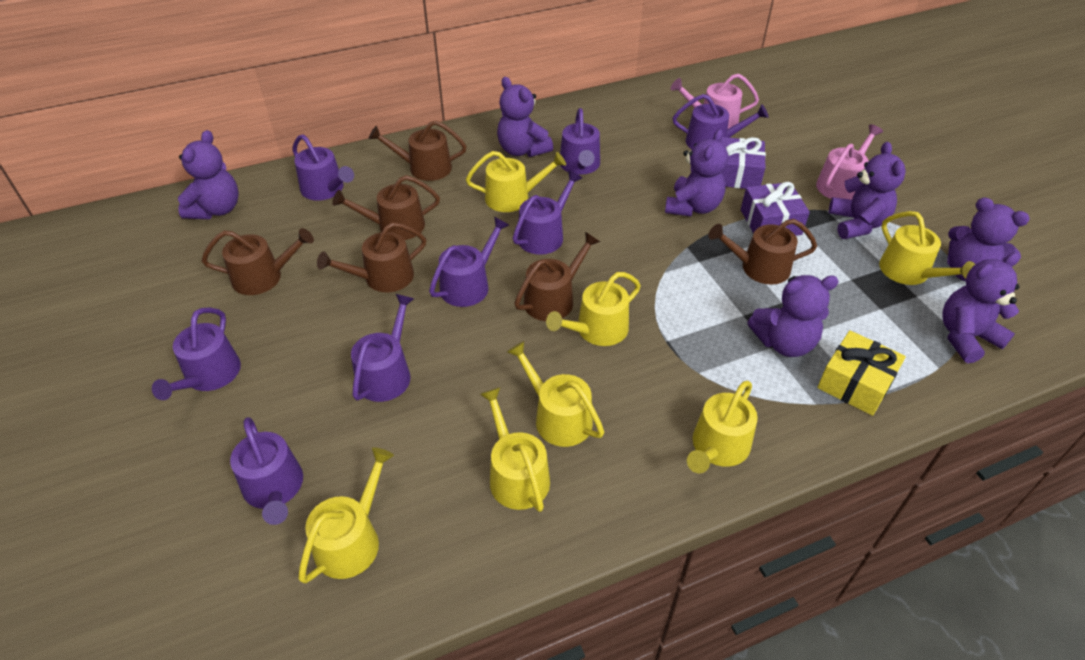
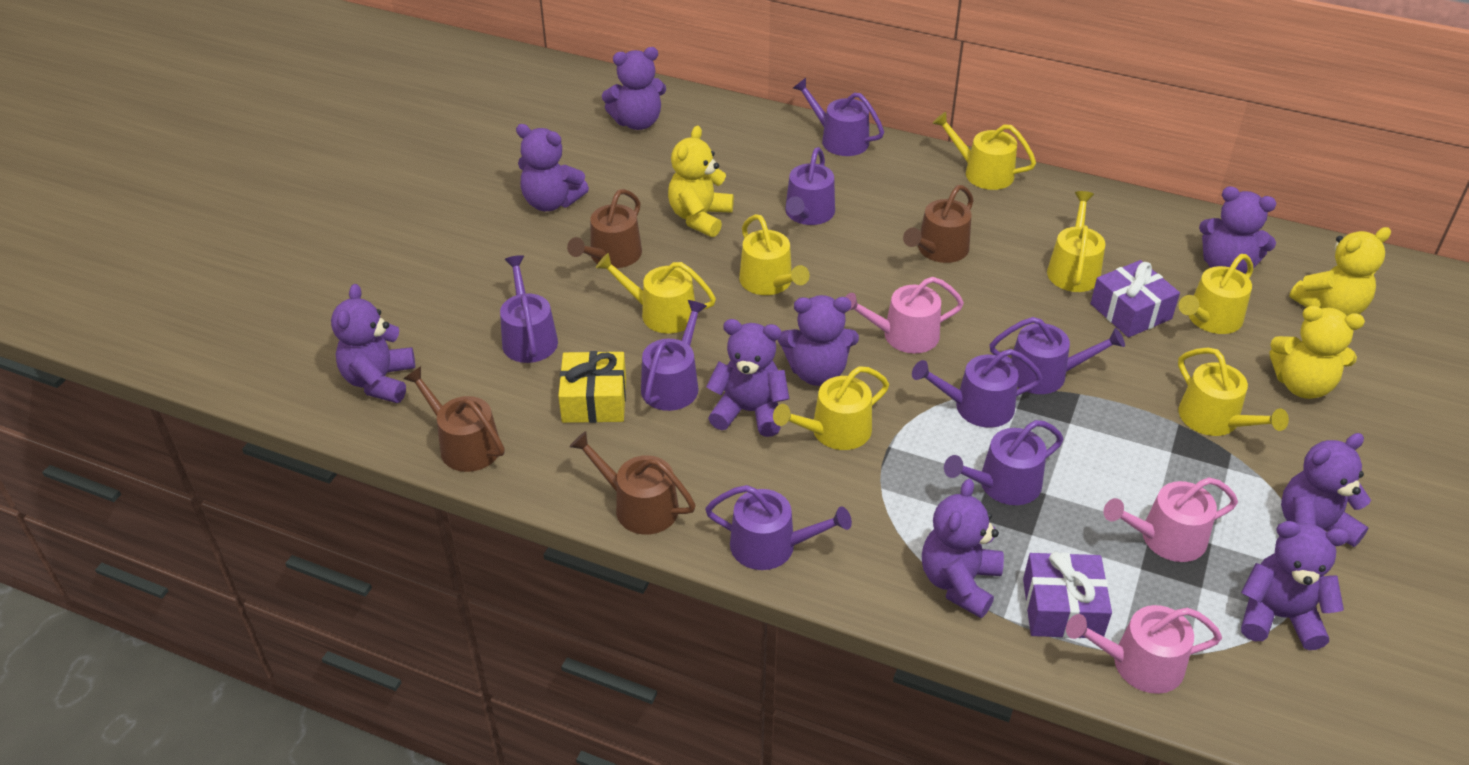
brown watering can: [202,228,314,295] [317,222,426,292] [332,175,440,240] [368,120,467,181] [514,232,600,321] [708,219,817,285] = 6 -> [403,366,505,472] [567,189,642,268] [569,431,696,535] [903,185,974,263] = 4
pink watering can: [670,74,759,129] [816,124,883,200] = 2 -> [845,277,964,354] [1066,605,1222,694] [1103,477,1238,562] = 3
purple teddy bear: [178,130,239,219] [497,77,553,157] [665,129,728,217] [747,275,839,357] [829,142,906,239] [942,253,1020,363] [947,197,1030,281] = 7 -> [331,284,415,403] [516,124,589,211] [602,47,666,130] [706,319,789,437] [778,295,859,386] [922,479,1004,618] [1199,186,1277,274] [1241,521,1349,650] [1281,433,1371,547] = 9
yellow teddy bear: none = 0 -> [668,126,734,237] [1270,306,1365,399] [1289,227,1391,316] = 3

